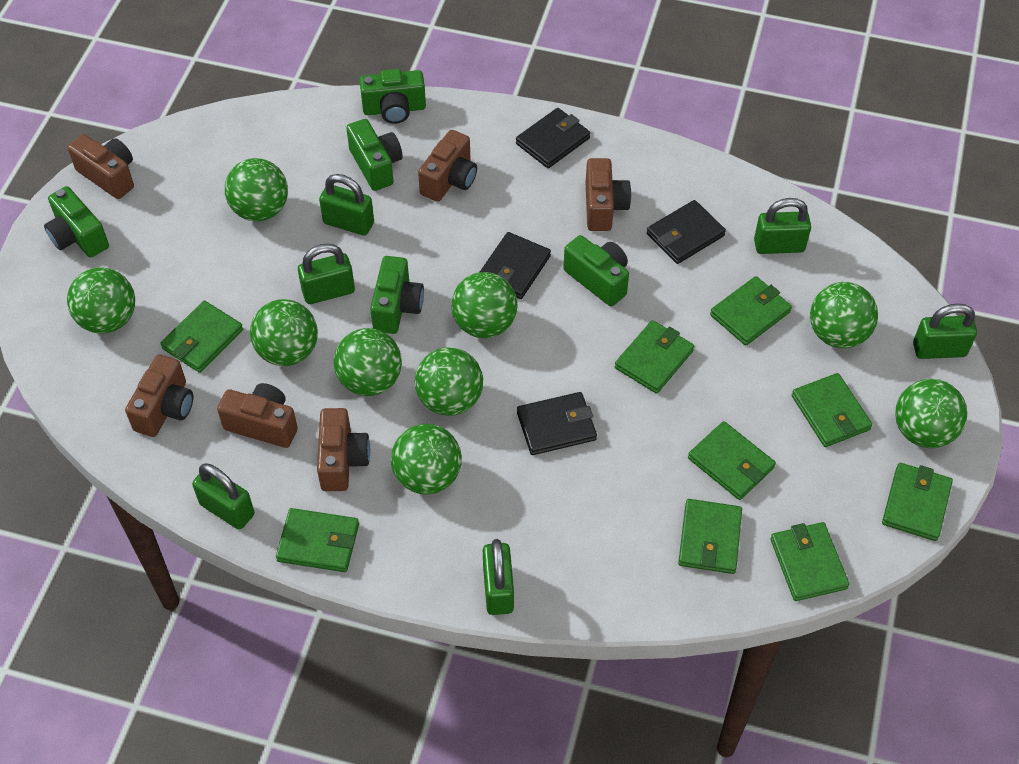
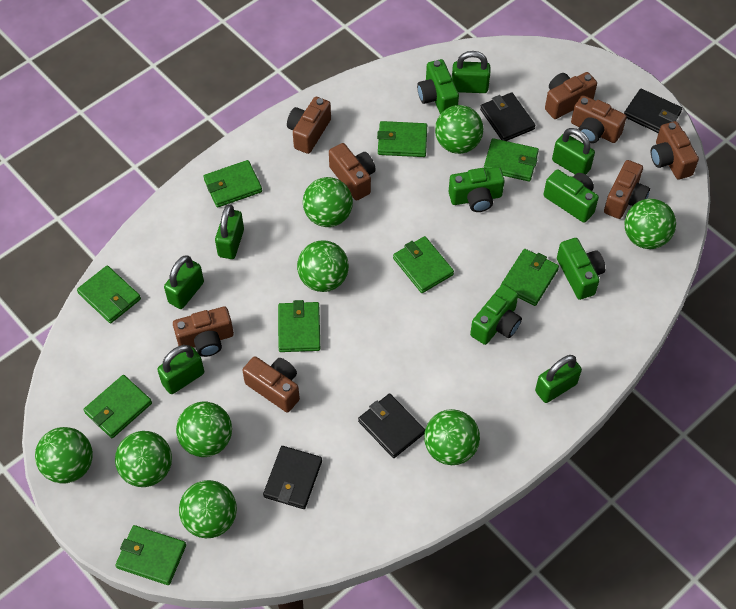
brown camera: [68,134,134,199] [125,354,193,437] [217,383,298,448] [317,408,370,491] [418,130,477,202] [586,158,631,231] = 6 -> [173,306,234,357] [242,356,300,412] [287,97,331,154] [329,143,376,200] [545,72,597,119] [571,95,627,143] [604,160,650,219] [651,121,699,180] = 8

